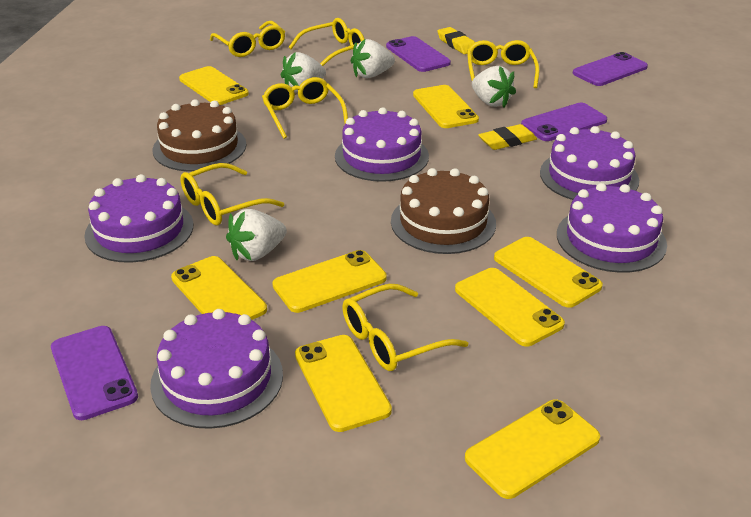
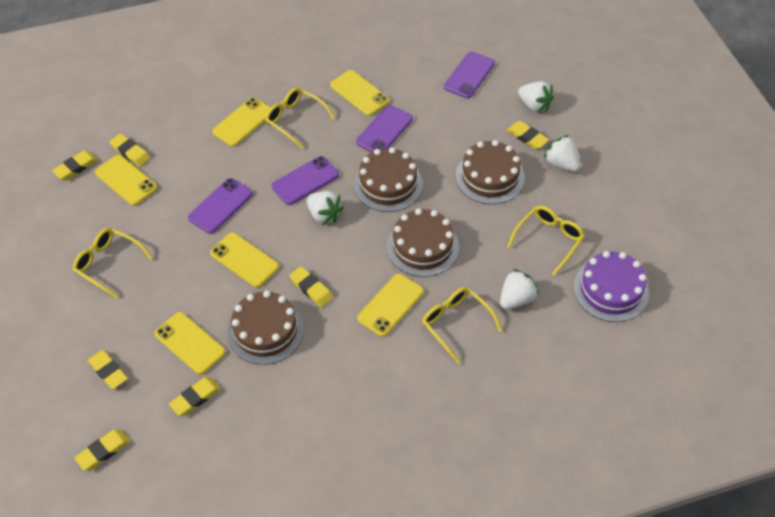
brown cake: [153,99,246,172] [391,168,496,254] = 2 -> [227,291,304,365] [354,147,423,212] [387,208,459,277] [456,140,525,204] = 4
purple cake: [84,174,193,263] [150,309,283,429] [335,107,429,182] [540,126,639,200] [557,183,667,273] = 5 -> [573,251,649,322] = 1
yellow eraser: [437,27,475,54] [478,124,537,150] = 2 -> [52,150,98,180] [74,429,130,471] [88,350,128,389] [110,134,150,167] [169,377,221,416] [289,266,333,307] [507,121,549,149] = 7
yellow glasses: [180,163,284,225] [210,21,285,57] [262,77,348,139] [288,18,365,66] [342,284,468,371] [467,40,539,88] = 6 -> [73,228,153,298] [265,87,335,149] [422,287,502,363] [507,206,585,276] = 4
yellow phone: [171,256,267,320] [179,66,249,105] [272,250,387,313] [295,335,392,432] [413,85,479,128] [455,268,565,347] [465,400,600,499] [494,237,603,308] = 8 -> [95,155,157,206] [155,312,226,375] [210,233,279,288] [212,98,271,147] [330,70,390,116] [357,274,424,337] = 6

